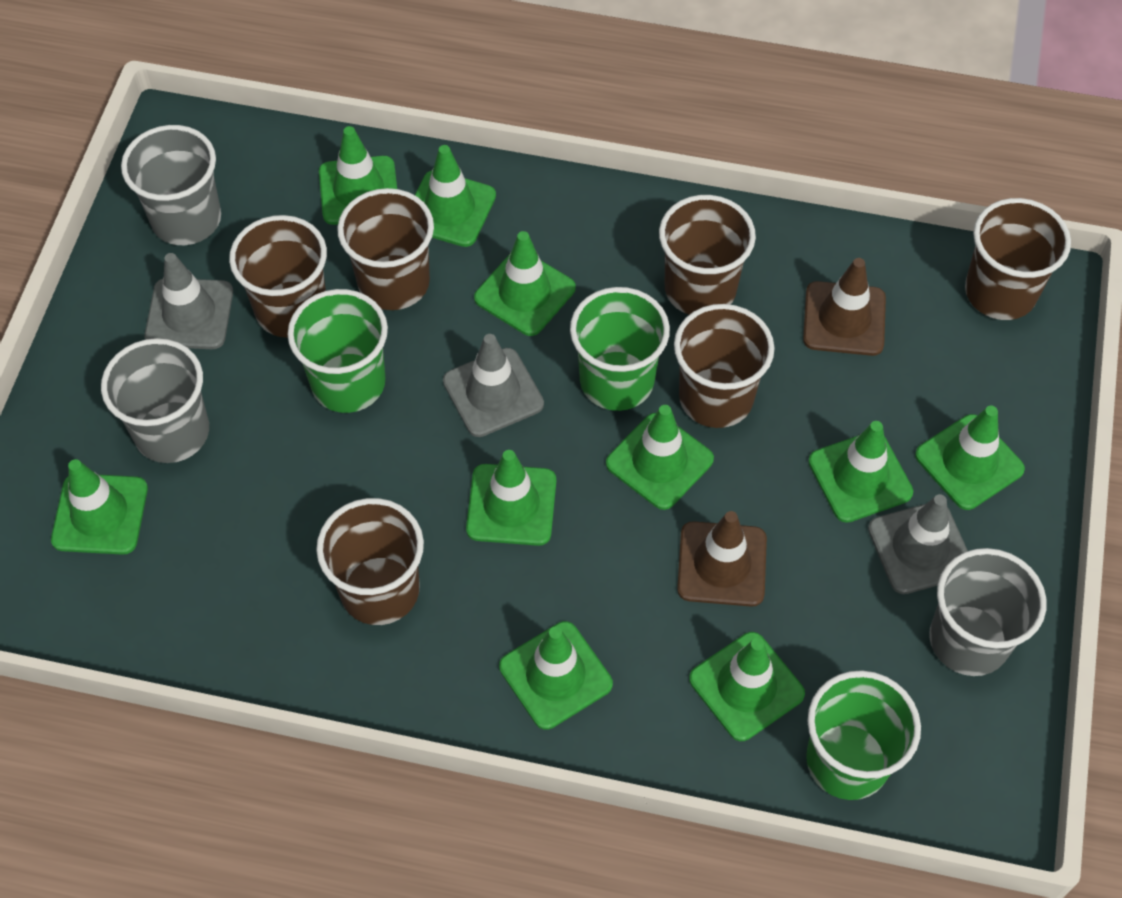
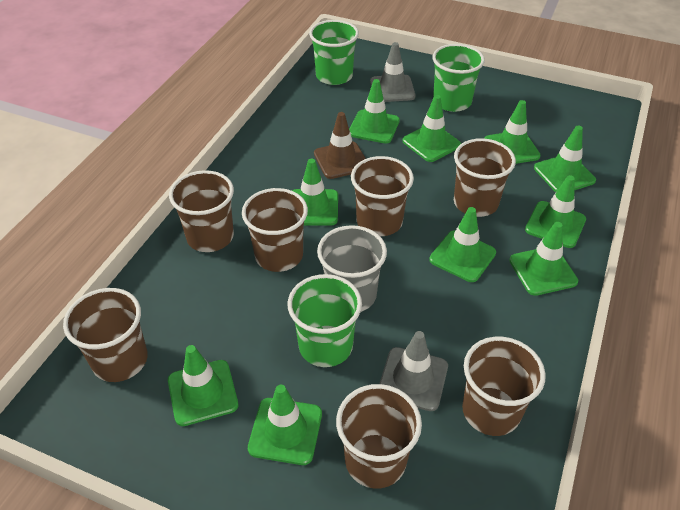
brown cup: [229,215,327,338] [316,498,424,625] [337,188,434,310] [659,195,756,315] [674,304,775,428] [965,198,1071,320] = 6 -> [63,288,148,382] [169,170,234,252] [242,188,308,272] [336,384,422,489] [351,156,414,236] [454,138,516,217] [462,337,546,436] = 7
brown traffic cone: [677,511,767,607] [803,258,886,356] = 2 -> [314,112,366,179] = 1
grey cup: [101,338,209,463] [121,125,221,245] [929,548,1046,676] = 3 -> [317,225,387,312] = 1
grey traffic cone: [145,253,233,349] [443,334,544,437] [868,494,968,594] = 3 -> [370,42,416,102] [379,331,448,411] = 2

